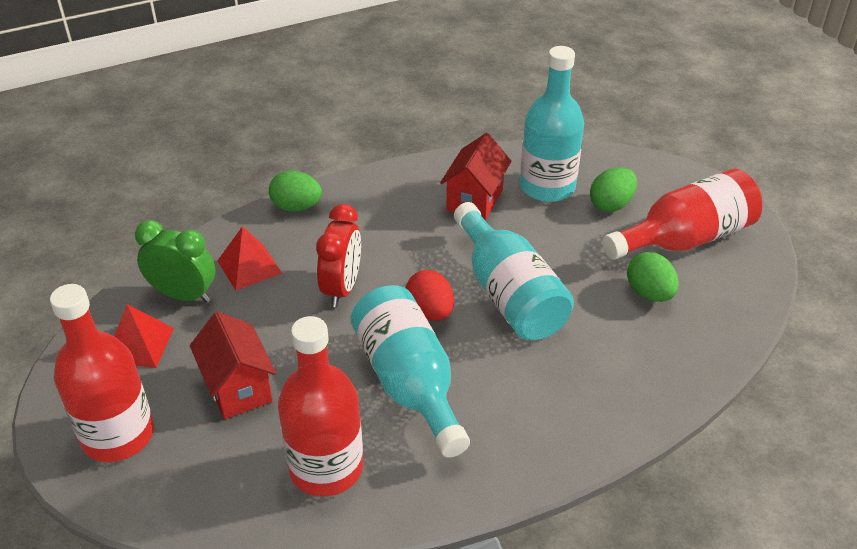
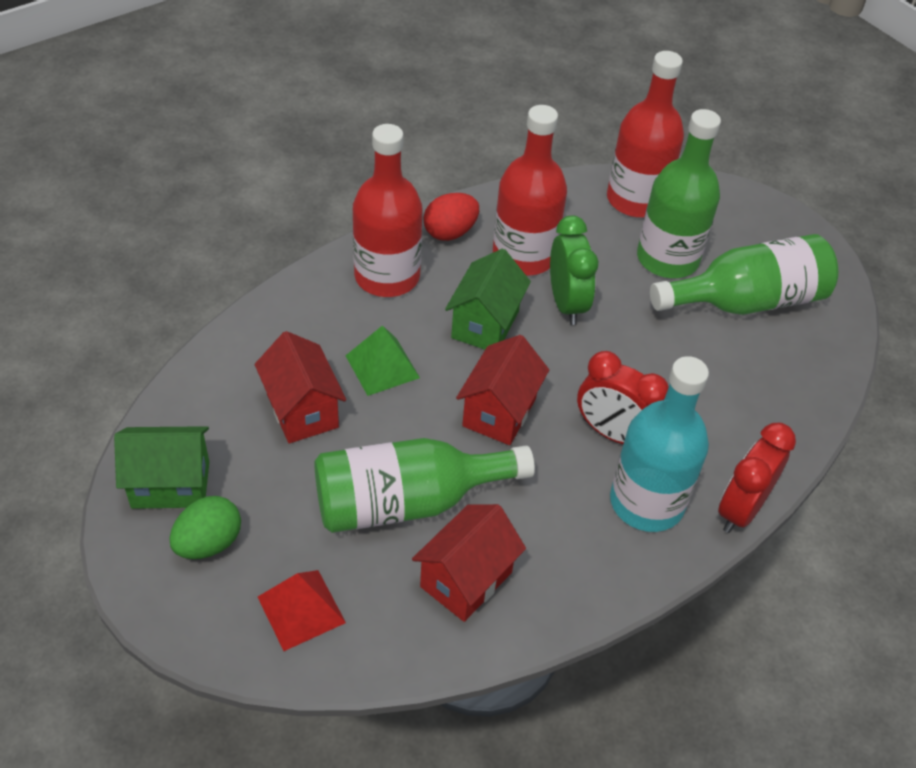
green bottle: none = 0 -> [314,438,535,533] [637,109,721,278] [650,234,838,315] = 3
green egg: [269,170,322,211] [590,167,637,212] [627,252,679,302] = 3 -> [169,496,241,559] = 1
green house: none = 0 -> [114,426,209,509] [445,249,531,350] = 2
green pyramid: none = 0 -> [345,325,420,396] = 1
red clock: [316,204,361,307] = 1 -> [577,351,669,444] [718,423,796,533] = 2
red house: [190,312,276,419] [440,133,511,221] = 2 -> [255,331,346,443] [412,504,526,622] [456,335,549,445] = 3
red pyramid: [114,304,174,368] [217,226,282,290] = 2 -> [258,570,346,651] = 1
turquoise bottle: [351,285,470,458] [454,202,574,340] [520,46,584,202] = 3 -> [610,356,709,532] = 1

